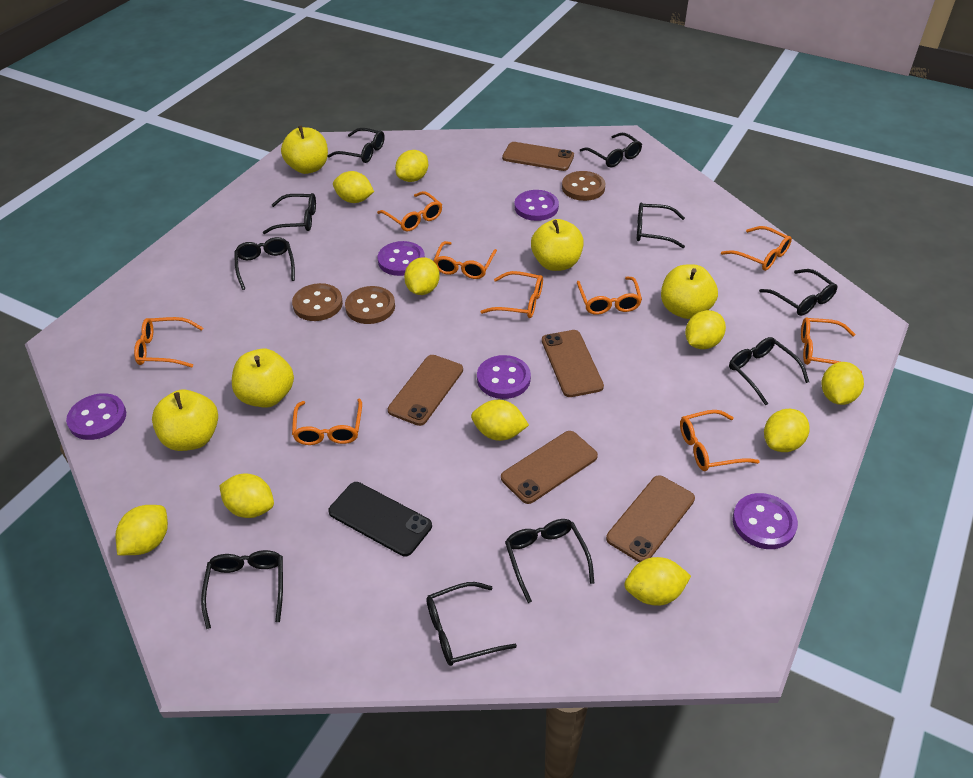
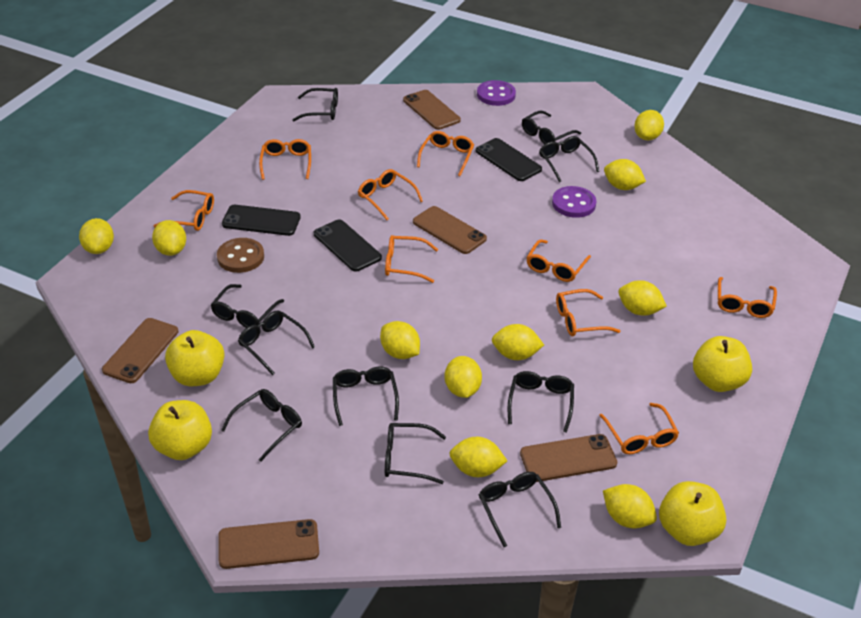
black phone: [328,482,432,556] = 1 -> [222,205,300,236] [314,219,382,272] [476,138,542,181] = 3
brown button: [292,283,343,321] [345,286,395,324] [562,171,605,201] = 3 -> [217,238,264,273] = 1
purple button: [66,393,126,440] [378,241,425,276] [477,355,531,399] [514,190,559,221] [732,493,798,549] = 5 -> [477,80,516,106] [552,186,596,218] = 2
yellow apple: [152,389,218,451] [232,349,294,408] [281,126,328,174] [531,219,584,271] [661,264,718,319] = 5 -> [148,400,212,460] [165,330,225,386] [659,481,726,546] [693,336,752,392] = 4

